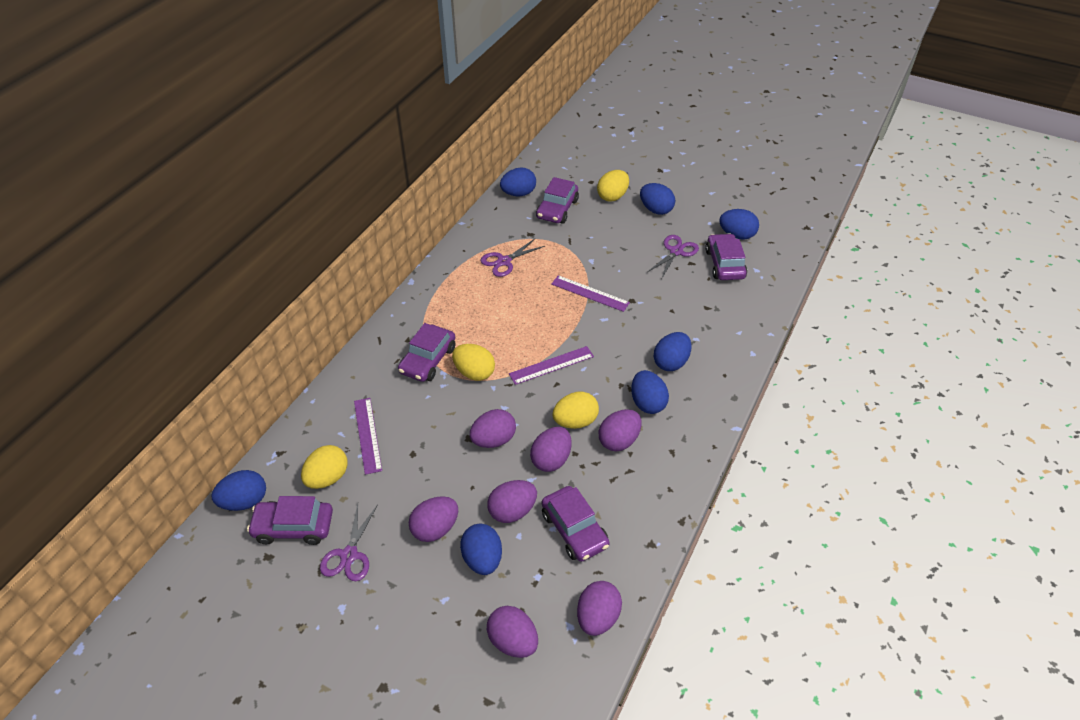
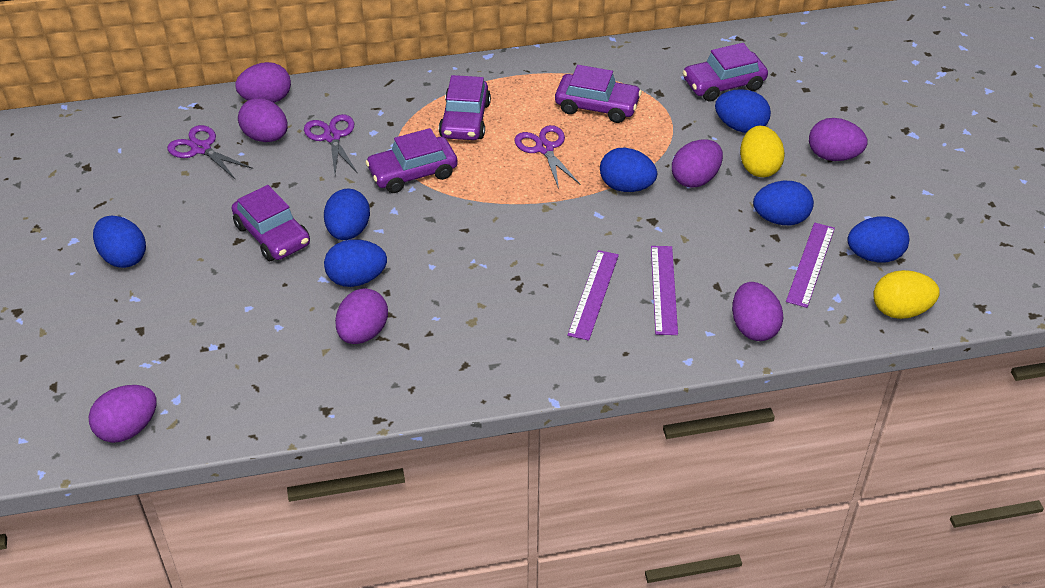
yellow egg: [301,445,348,489] [452,344,495,381] [553,392,599,429] [597,170,629,202] = 4 -> [740,126,785,177] [873,270,940,319] = 2

